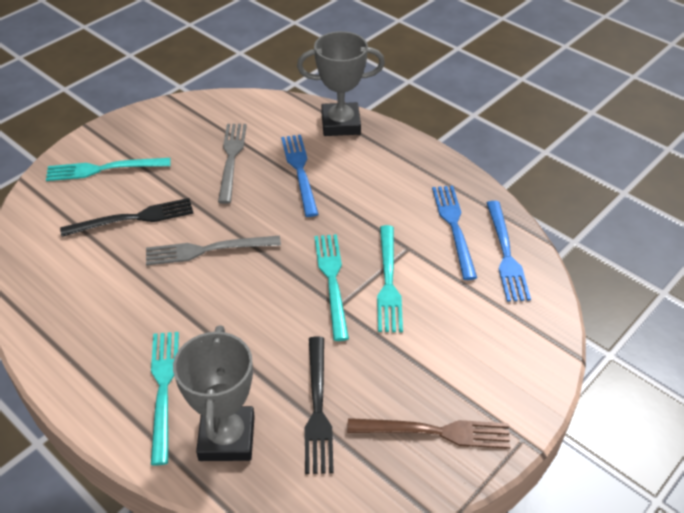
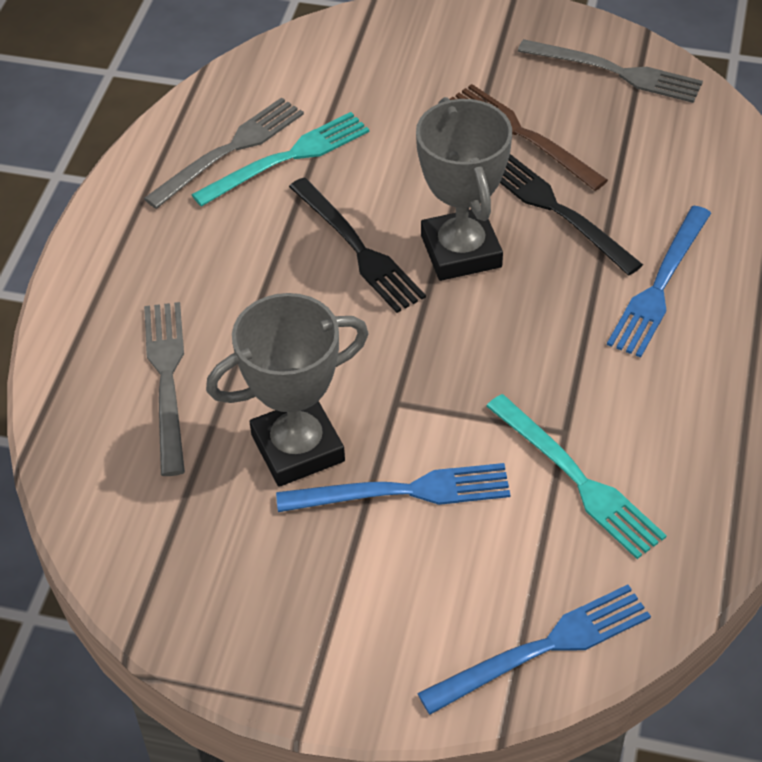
grey fork: [146,236,281,266] [218,124,247,204] = 2 -> [144,97,304,209] [144,302,185,476] [518,39,703,103] = 3
turquoise fork: [46,158,171,181] [151,332,179,465] [315,234,349,341] [377,225,403,332] = 4 -> [191,112,369,207] [486,394,667,559] = 2

